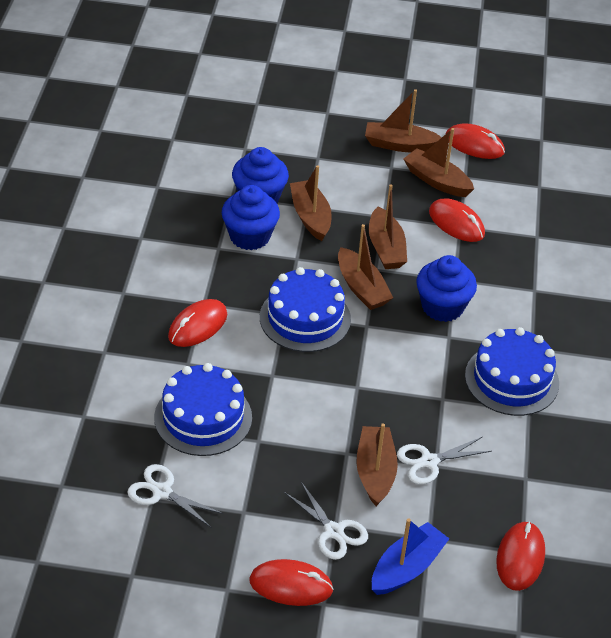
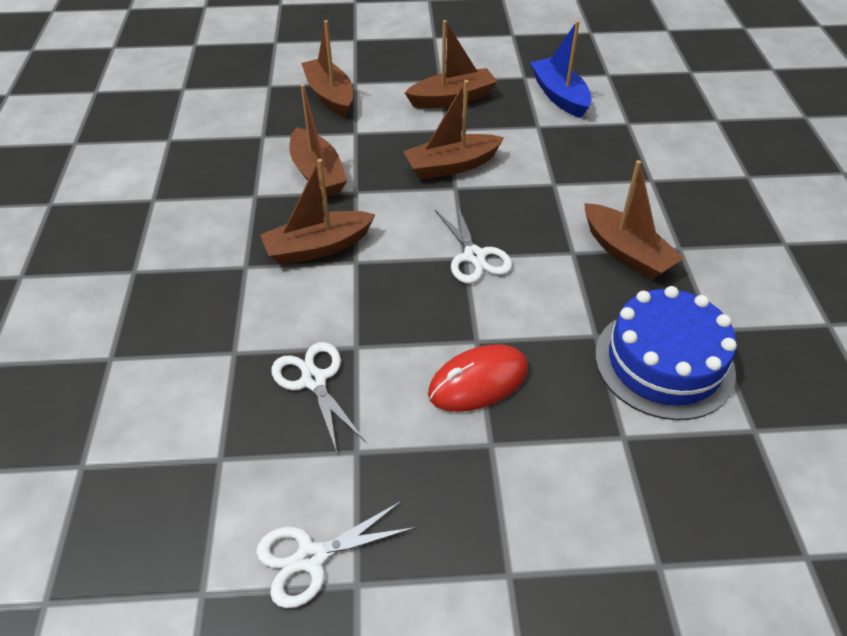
blue cake: [154,363,252,456] [260,267,351,352] [465,327,559,416] = 3 -> [595,286,737,420] = 1
blue cupcake: [222,185,280,250] [232,147,289,204] [416,255,477,322] = 3 -> none = 0
red mouse: [168,299,227,347] [249,559,334,606] [429,199,485,242] [446,123,505,159] [496,521,545,591] = 5 -> [428,344,528,412] = 1

